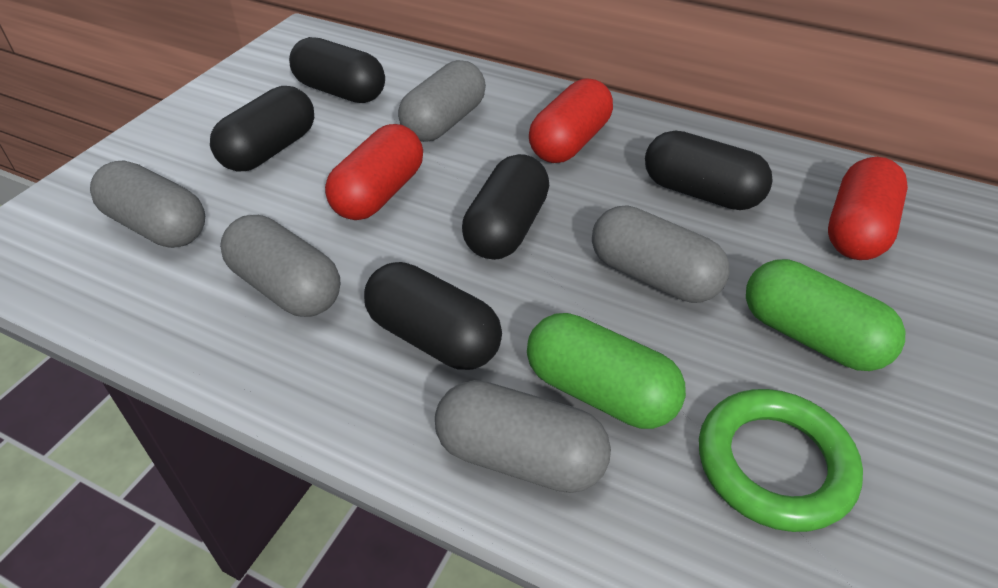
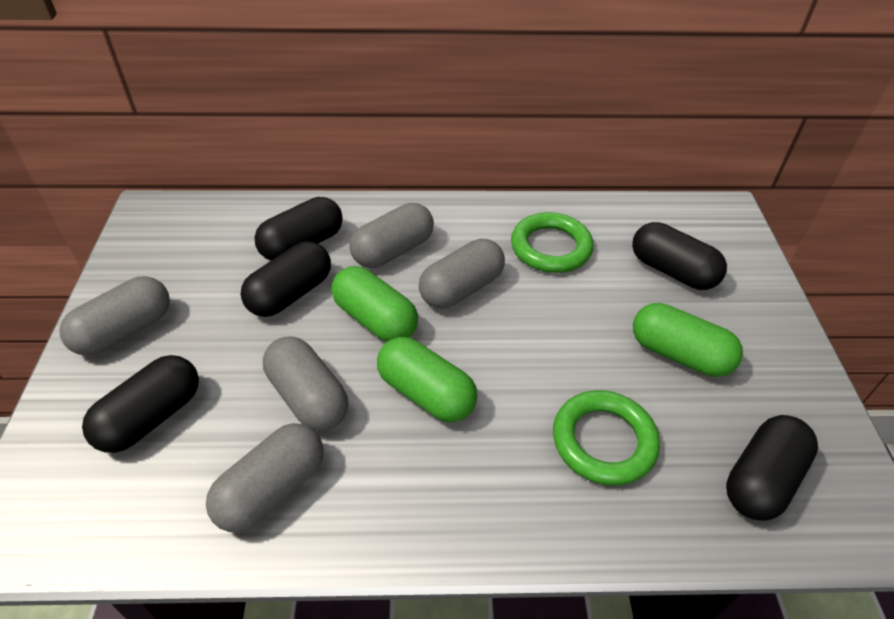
green capsule: [527,313,686,429] [746,259,905,371] = 2 -> [331,266,418,342] [377,337,478,422] [633,303,743,377] = 3
green ring: [699,389,863,532] = 1 -> [511,212,593,273] [553,390,660,486] = 2
red capsule: [325,124,423,220] [529,78,613,163] [828,157,908,260] = 3 -> none = 0

